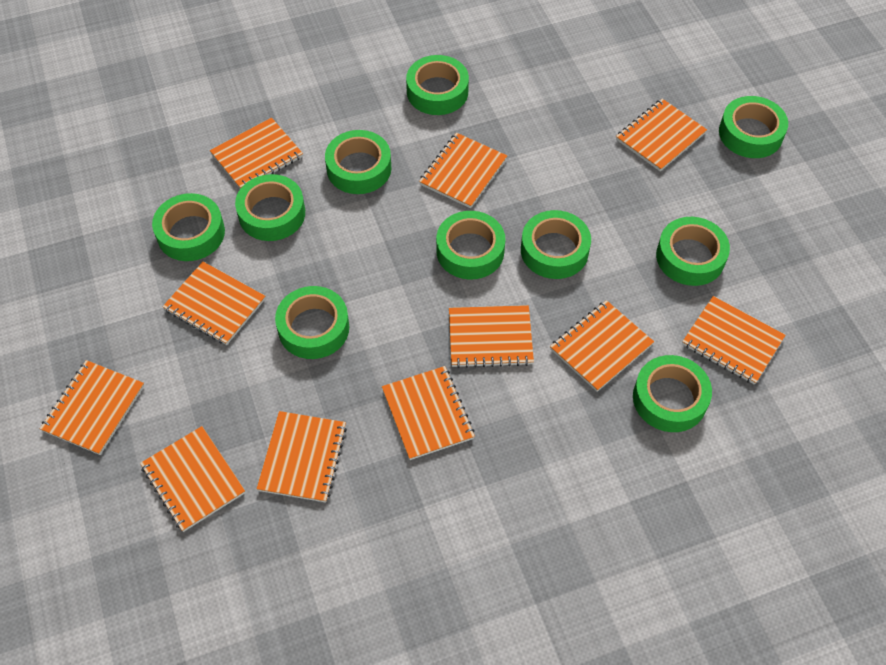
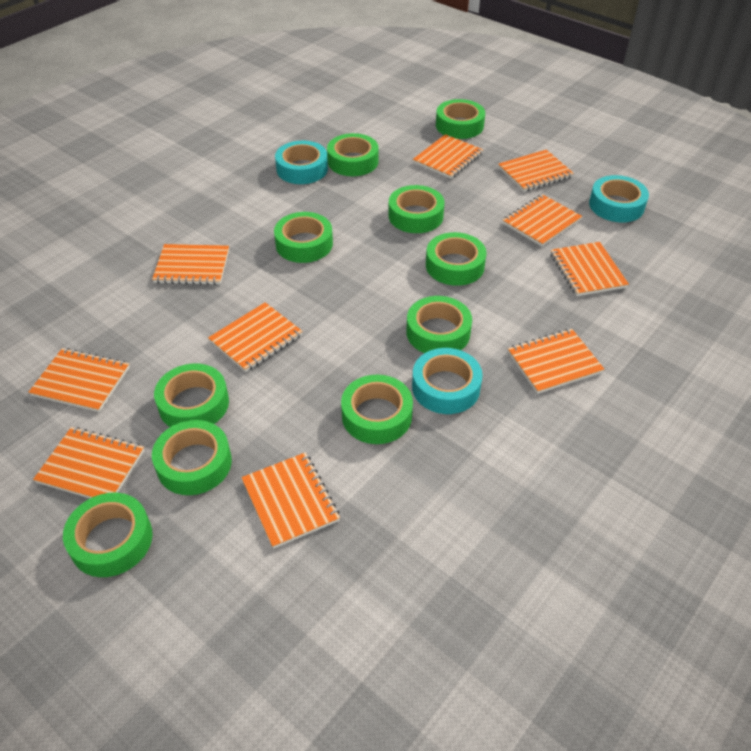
orange notebook: [40,360,144,455] [140,426,245,532] [162,262,265,345] [210,118,303,189] [257,411,347,503] [382,366,475,460] [419,133,507,208] [449,305,534,368] [550,300,654,392] [616,99,707,171] [682,296,786,385] = 11 -> [28,348,130,412] [33,427,144,498] [152,244,229,285] [208,302,303,372] [241,452,340,549] [413,134,483,179] [498,149,574,192] [503,194,582,247] [508,329,605,394] [550,242,629,296] = 10
turquoise tape: none = 0 -> [275,141,328,184] [412,348,483,414] [589,175,649,222] = 3

